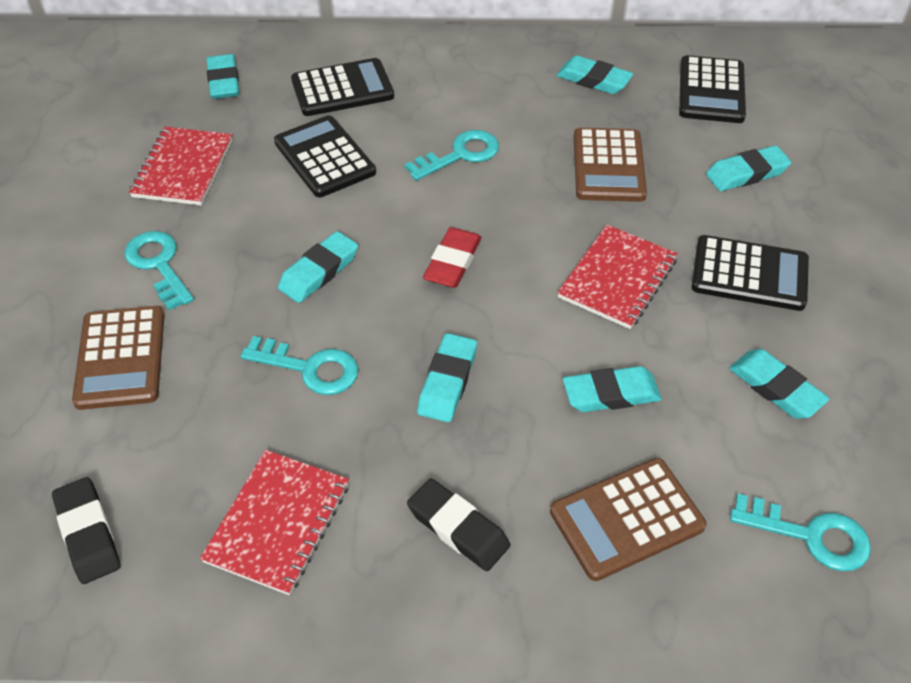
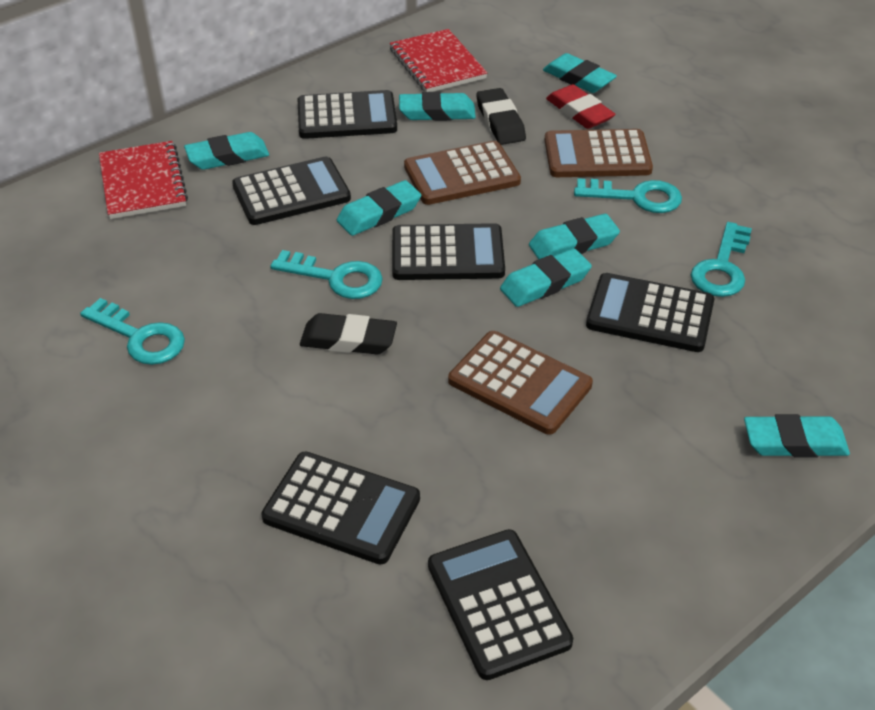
black calculator: [274,115,376,197] [291,58,394,116] [679,55,746,123] [692,235,809,311] = 4 -> [232,157,351,225] [261,451,420,565] [297,90,397,139] [392,223,505,280] [428,529,573,680] [586,273,714,352] = 6
red notebook: [129,127,233,205] [200,450,349,595] [557,225,678,329] = 3 -> [99,141,188,219] [390,29,487,92] = 2

